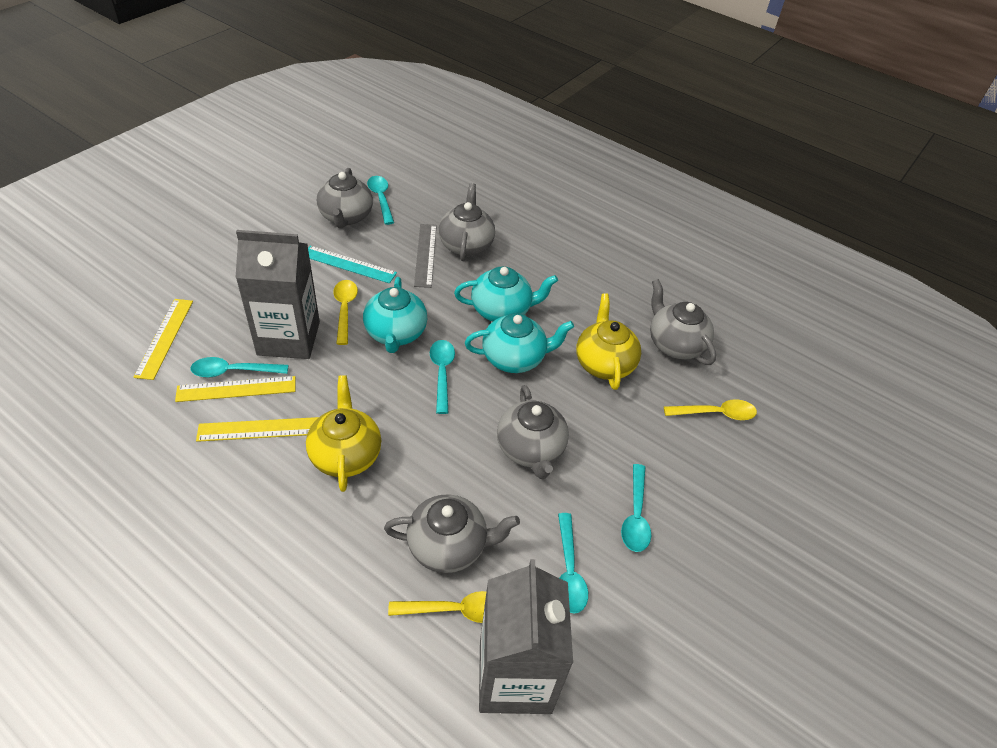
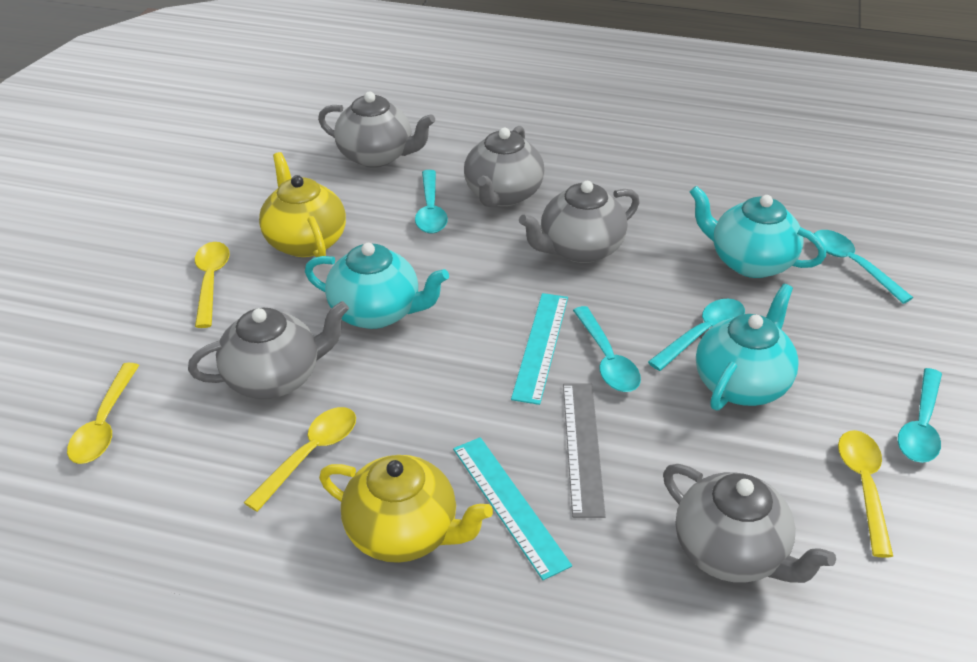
grey carton: [235,230,320,359] [479,559,573,714] = 2 -> none = 0
turquoise ruler: [308,246,397,284] = 1 -> [453,437,572,580] [511,293,568,405] = 2
yellow ruler: [134,299,193,380] [175,376,295,402] [196,417,319,442] = 3 -> none = 0
yellow spoon: [333,280,358,345] [388,591,486,623] [664,399,757,420] = 3 -> [67,363,139,464] [195,242,230,328] [244,407,356,512] [838,430,893,558] = 4

